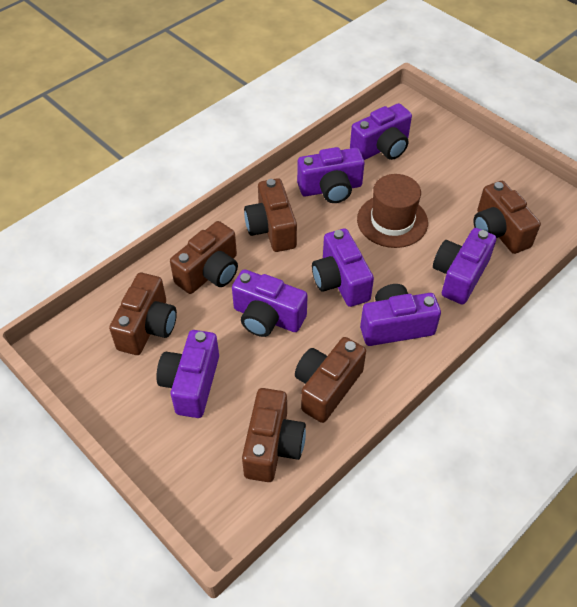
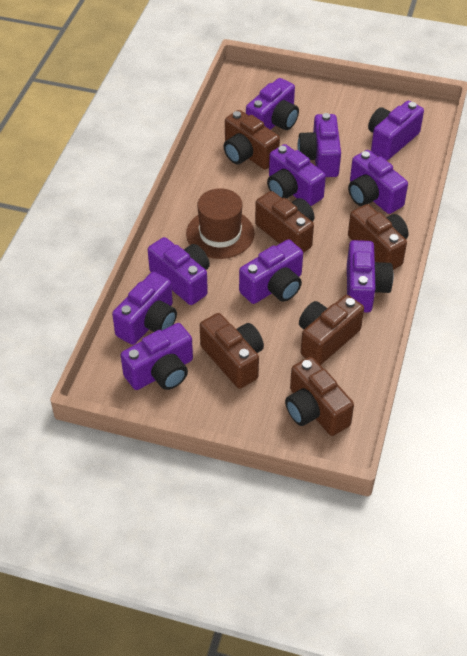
purple camera: [156,330,219,418] [232,269,308,337] [297,147,365,203] [312,228,374,307] [350,103,412,160] [360,284,441,346] [433,228,496,305] = 7 -> [112,272,177,345] [121,323,193,390] [148,237,210,305] [239,239,303,304] [246,78,299,130] [267,144,326,206] [298,113,341,177] [347,240,393,312] [348,150,408,214] [368,101,424,160] = 10

